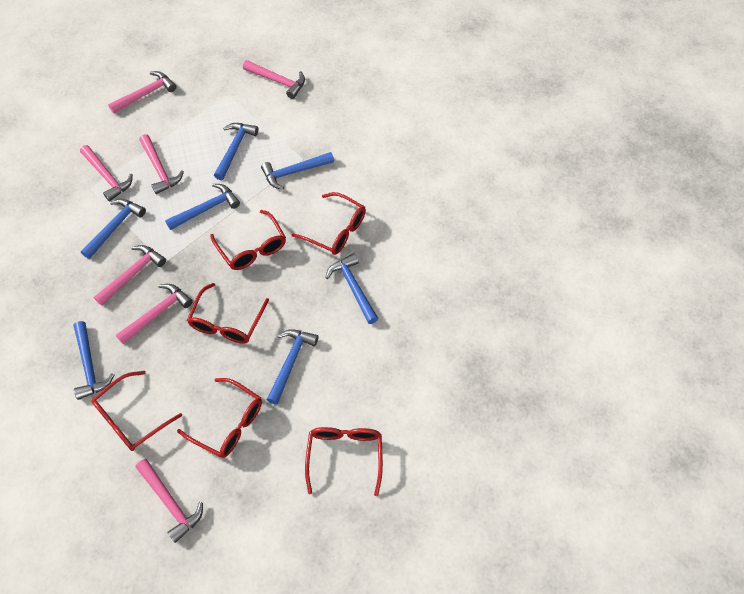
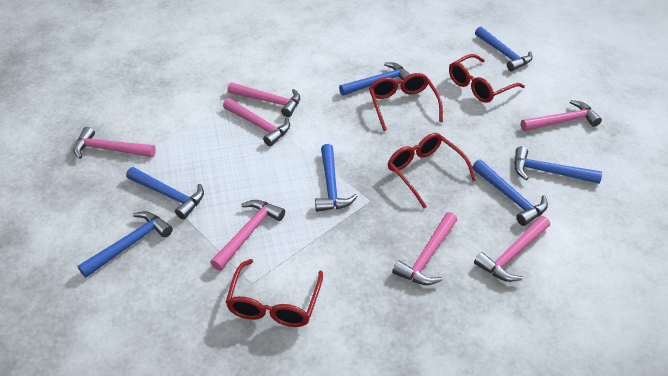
red glasses: [92,371,182,451] [177,378,262,458] [187,283,269,344] [210,210,286,270] [292,192,366,255] [305,427,383,496] = 6 -> [225,259,323,327] [369,73,443,131] [388,133,476,208] [449,54,525,103] = 4

